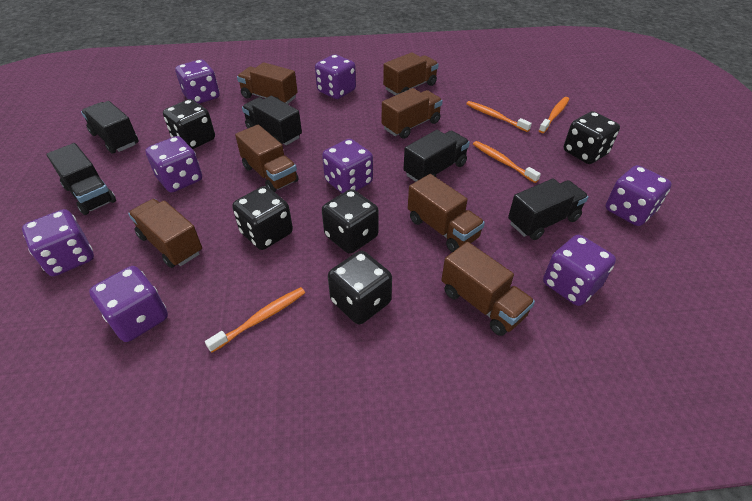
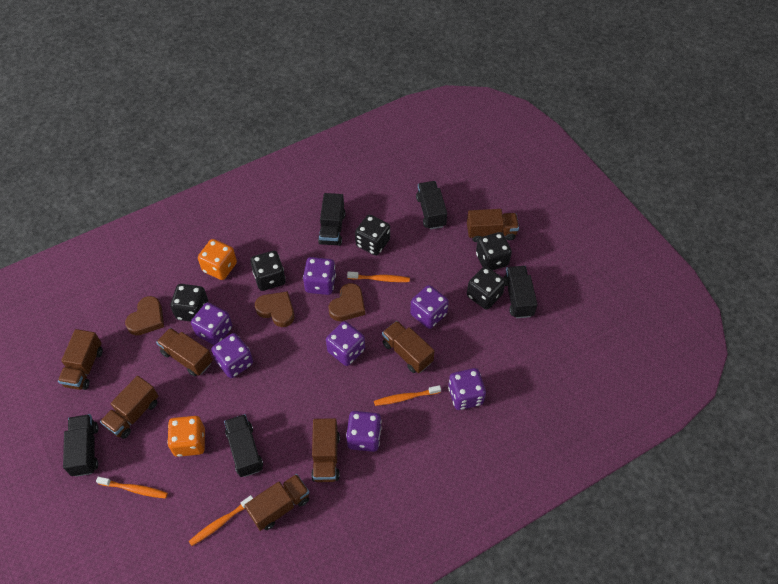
brown heart: none = 0 -> [125,296,164,335] [255,291,294,327] [329,283,365,321] = 3
orange dice: none = 0 -> [167,416,205,457] [198,239,237,280] = 2
purple dice: [22,209,94,276] [89,266,168,342] [145,136,202,193] [175,60,220,104] [315,54,356,99] [322,139,373,193] [543,235,616,306] [605,165,672,226] = 8 -> [191,302,232,345] [211,333,253,378] [303,257,336,295] [326,321,365,366] [346,411,382,452] [410,285,449,329] [448,368,486,410] = 7

